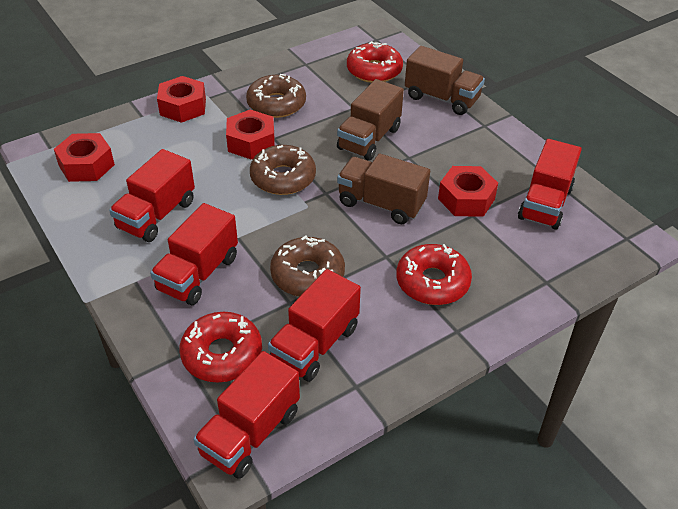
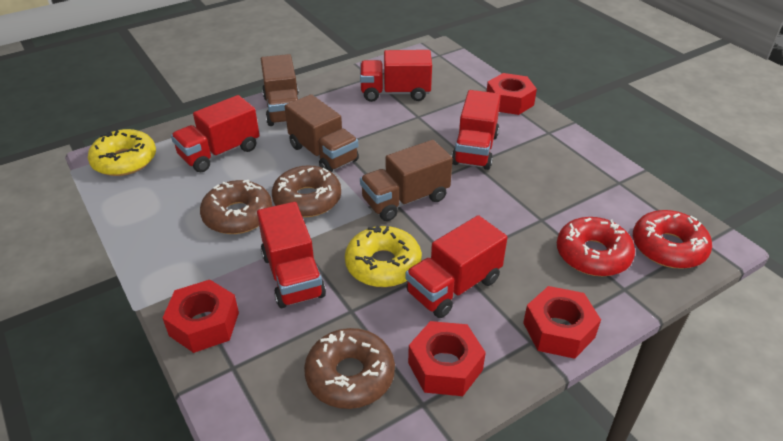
red donut: [180,312,262,382] [347,41,403,83] [396,244,472,305] = 3 -> [557,217,635,276] [633,210,712,269] = 2
yellow donut: none = 0 -> [88,129,156,176] [345,226,422,287] = 2

